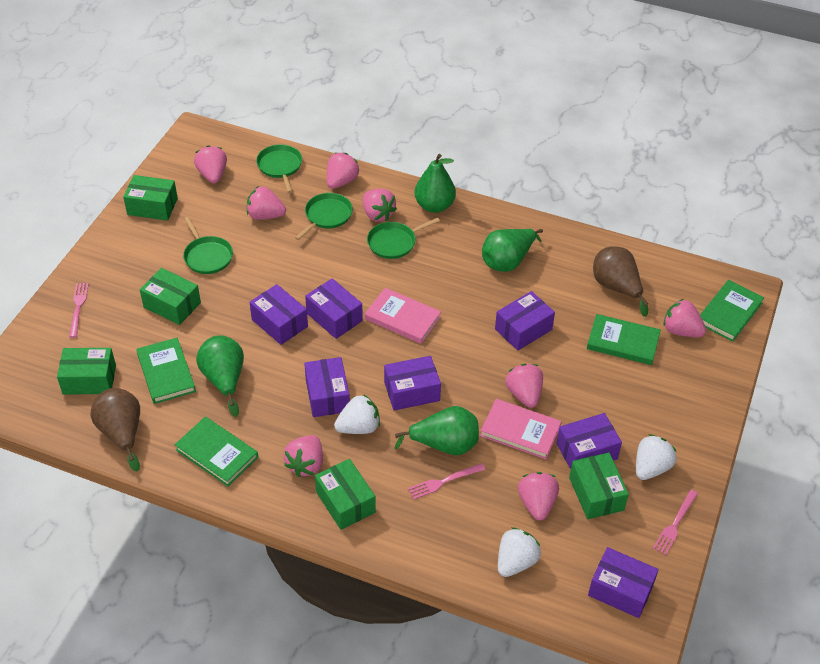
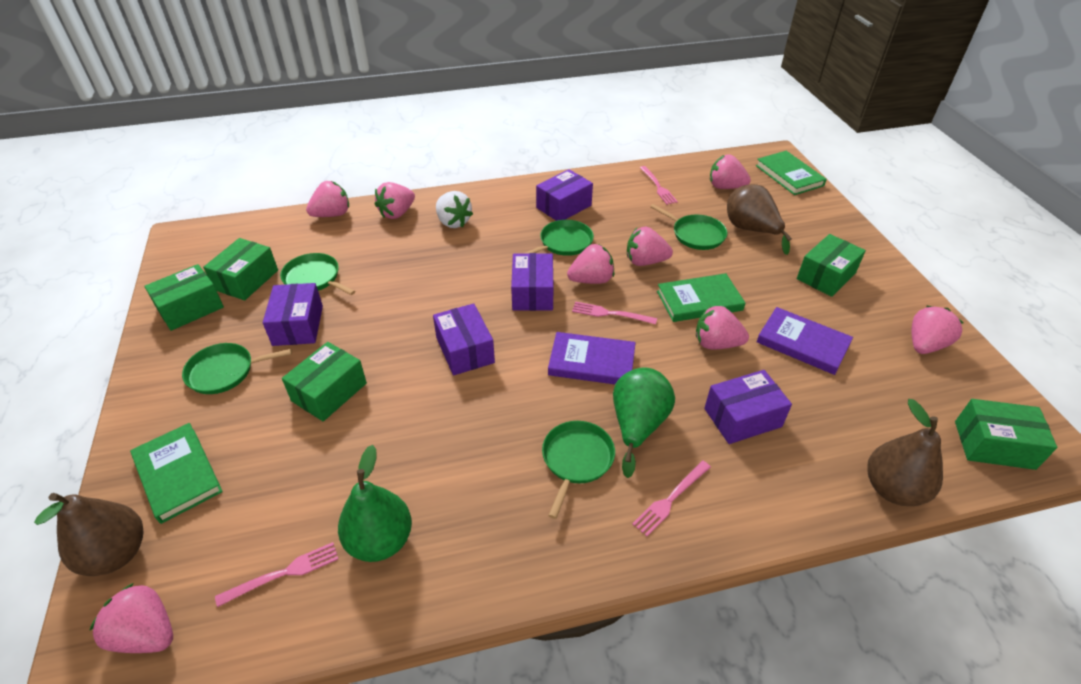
brown pear: [90,388,140,472] [593,246,648,317] = 2 -> [34,493,143,576] [727,184,792,255] [867,399,943,506] = 3
green book: [136,338,196,404] [175,416,258,487] [587,314,661,365] [700,280,764,342] = 4 -> [130,423,223,524] [657,273,745,322] [756,151,827,195] = 3
green pan: [183,217,233,274] [256,145,302,193] [295,193,353,240] [367,217,440,259] = 4 -> [182,343,292,394] [280,253,355,295] [526,220,594,256] [542,421,615,519] [650,204,727,250] = 5
green pear: [196,335,244,417] [394,406,479,455] [414,154,456,213] [482,229,543,272] = 4 -> [338,445,412,562] [613,367,675,478] = 2
pink book: [365,288,441,344] [480,399,562,459] = 2 -> none = 0
pink fork: [69,283,89,338] [408,463,485,500] [653,490,698,555] = 3 -> [215,542,338,607] [572,302,657,324] [632,461,711,537] [640,166,678,205] = 4
purple book: none = 0 -> [548,332,636,384] [757,307,853,375] = 2
purple box: [250,284,308,345] [304,357,350,417] [305,278,363,339] [384,356,441,411] [495,291,555,351] [556,413,622,469] [588,547,659,618] = 7 -> [263,283,323,346] [433,303,495,376] [511,253,554,311] [536,169,593,221] [704,370,792,444] = 5
white strawberry: [334,394,380,434] [498,527,541,577] [636,434,677,480] = 3 -> [436,191,473,228] = 1

